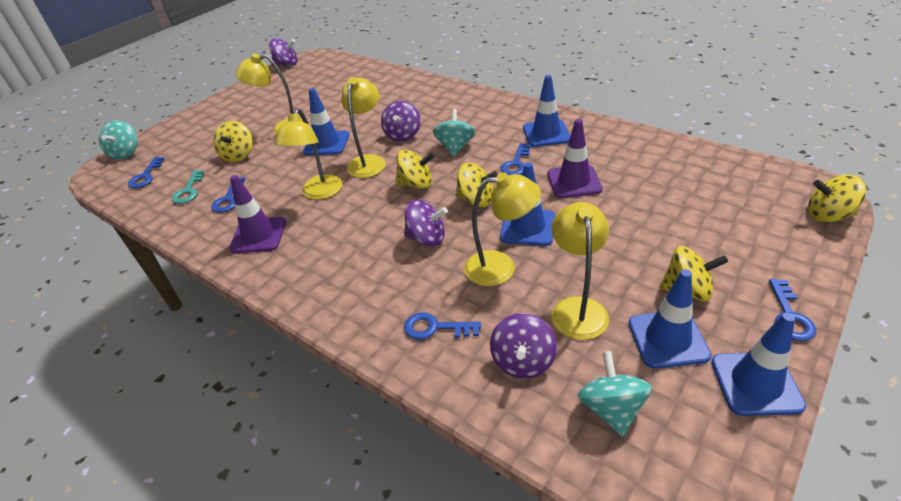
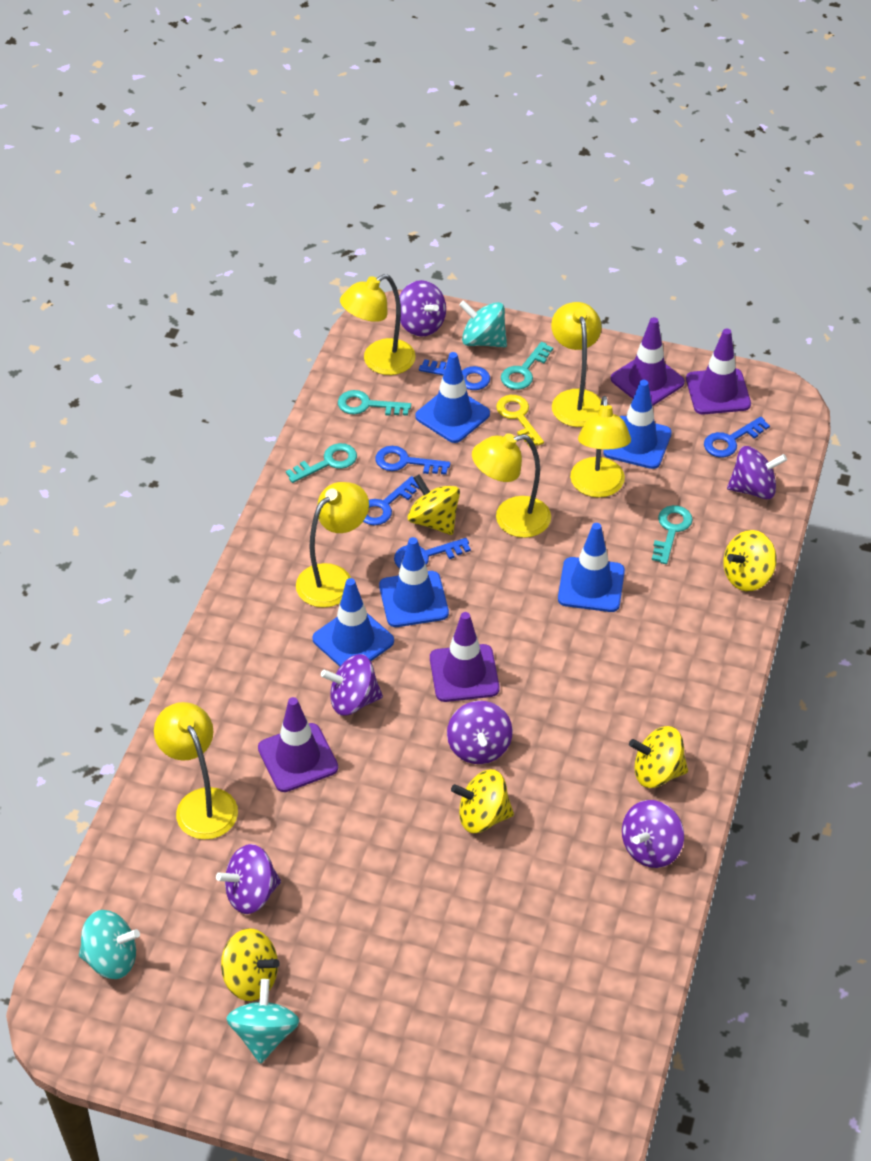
purple spinning top: [269,38,298,66] [381,100,421,142] [404,200,448,247] [490,313,557,379] = 4 -> [216,844,281,914] [321,654,383,715] [399,280,446,337] [447,701,513,764] [622,800,684,868] [727,446,787,499] = 6
purple traffic cone: [229,175,286,253] [547,119,603,198] = 2 -> [258,697,338,792] [430,612,500,702] [611,317,685,406] [686,328,751,414] = 4
turquoise key: [172,170,204,204] = 1 -> [286,443,357,483] [338,390,411,416] [501,342,553,390] [652,505,693,564] = 4
yellow key: none = 0 -> [496,395,544,447] = 1
yellow lamp: [235,54,303,135] [274,108,343,200] [341,78,386,178] [464,172,541,286] [552,202,609,340] = 5 -> [154,702,238,840] [296,482,369,608] [340,274,416,375] [472,433,551,538] [551,302,602,427] [570,396,631,498] = 6

